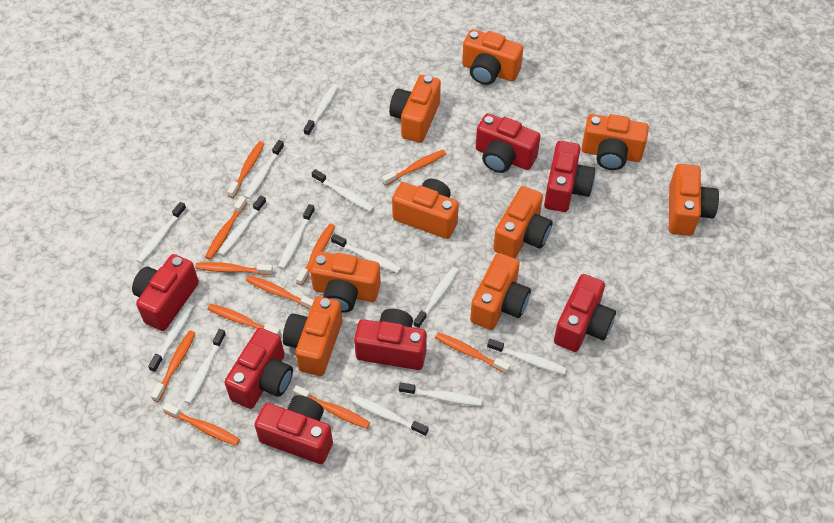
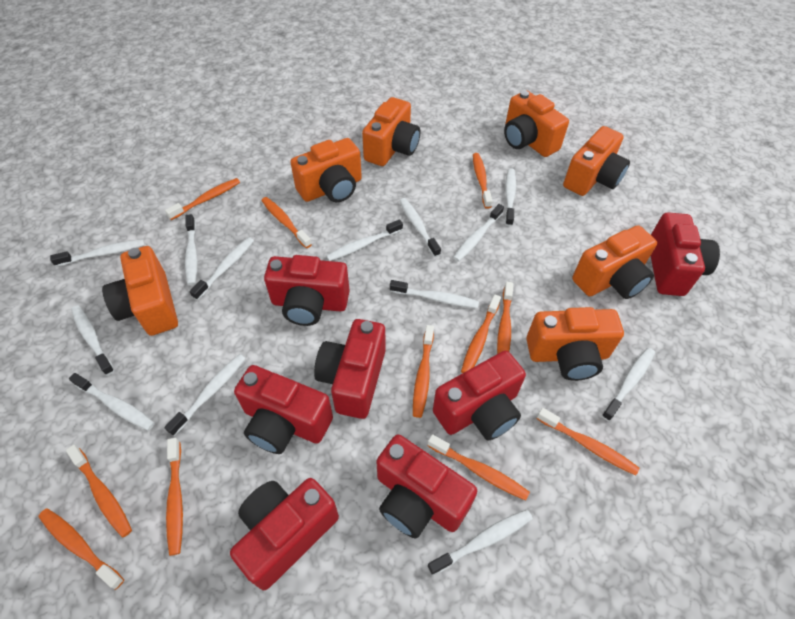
orange camera: [283,296,342,376] [310,251,381,312] [389,75,441,143] [392,179,459,239] [462,29,523,85] [470,253,531,330] [493,186,553,258] [582,114,649,170] [669,164,719,236] = 9 -> [102,246,178,336] [291,138,362,202] [362,97,420,166] [504,90,569,157] [526,307,624,381] [563,126,630,196] [572,225,657,299] = 7

